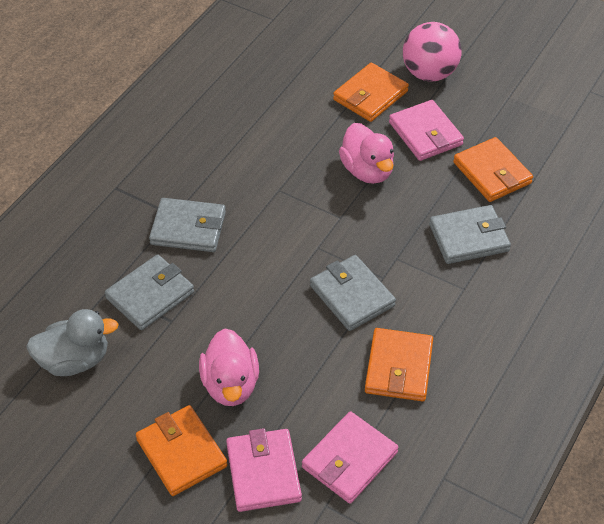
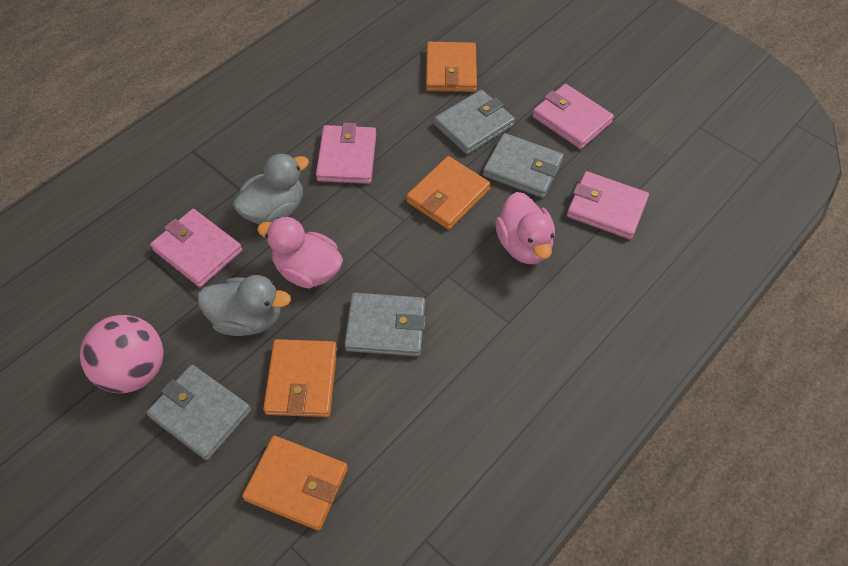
grey duck: [26,309,119,376] = 1 -> [198,275,291,336] [233,153,309,224] = 2
pink wallet: [226,428,302,512] [302,411,399,504] [389,100,464,161] = 3 -> [150,209,242,287] [316,123,376,184] [533,84,614,149] [567,171,649,239] = 4

